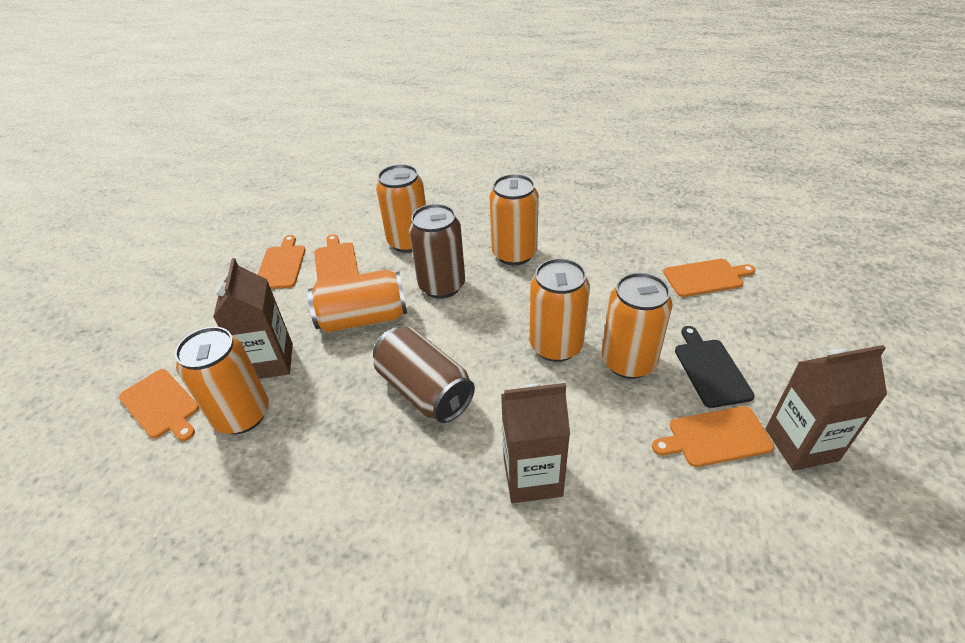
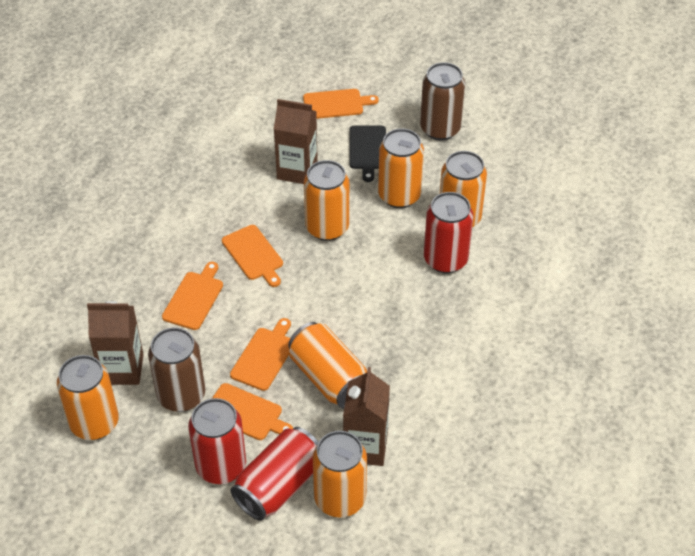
red can: none = 0 -> [188,398,246,484] [231,427,319,521] [424,192,473,273] = 3

